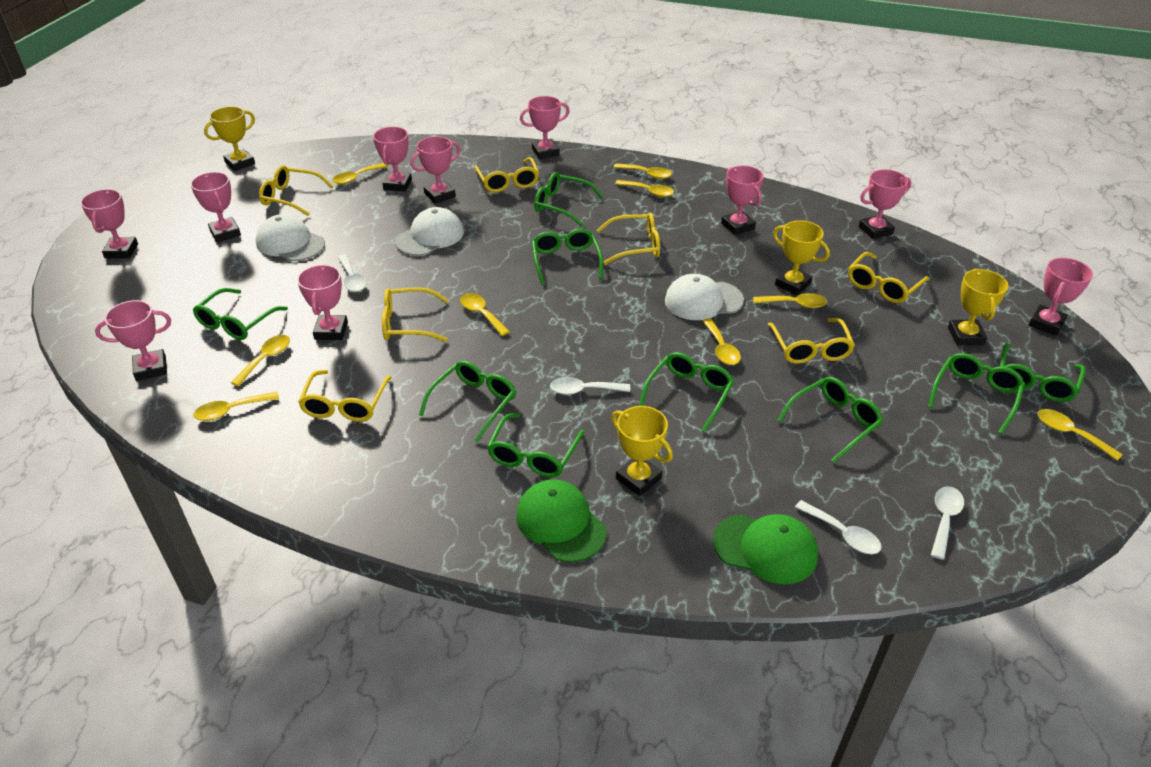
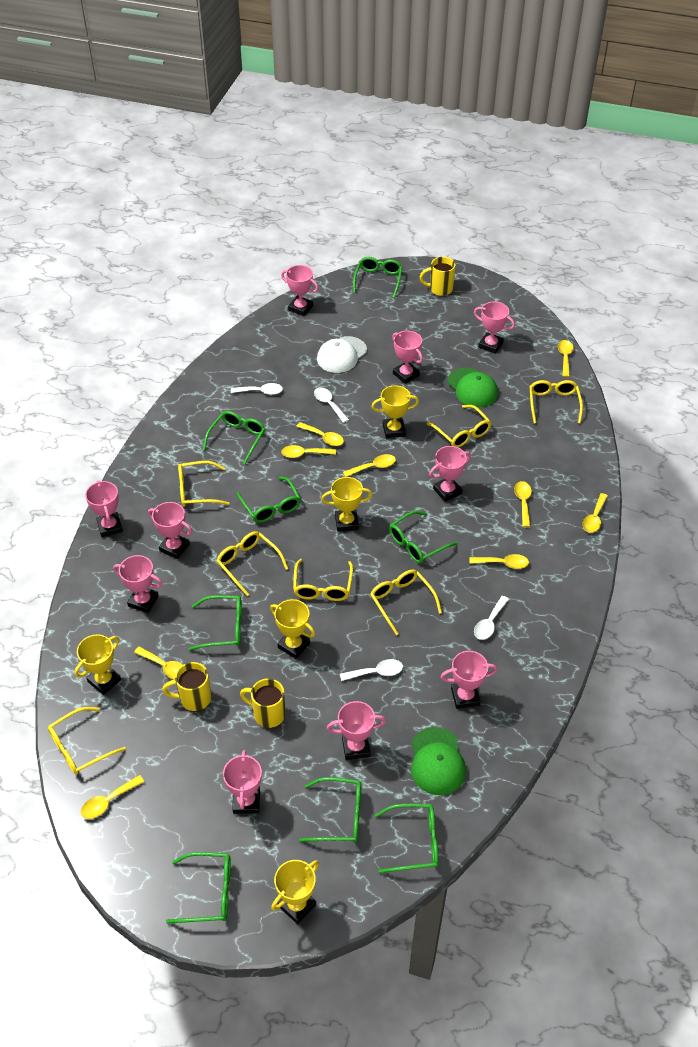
green glasses: [193,288,288,340] [419,361,516,443] [487,413,584,477] [532,229,603,285] [534,172,604,226] [639,352,734,433] [777,377,883,463] [928,353,1025,434] [1000,343,1086,402] = 9 -> [166,852,231,924] [188,595,242,651] [203,411,265,464] [236,476,301,523] [299,777,361,843] [353,257,402,298] [375,804,439,873] [389,511,458,563] = 8
white cap: [255,214,325,261] [395,207,464,256] [665,274,744,320] = 3 -> [317,336,367,373] = 1
yellow mug: none = 0 -> [162,662,211,711] [240,678,285,728] [420,257,456,296] = 3
yellow trophy: [204,106,255,171] [612,406,673,496] [773,220,830,295] [948,269,1008,345] = 4 -> [74,634,121,695] [270,599,315,659] [271,860,319,924] [321,477,372,532] [372,385,419,438] = 5

